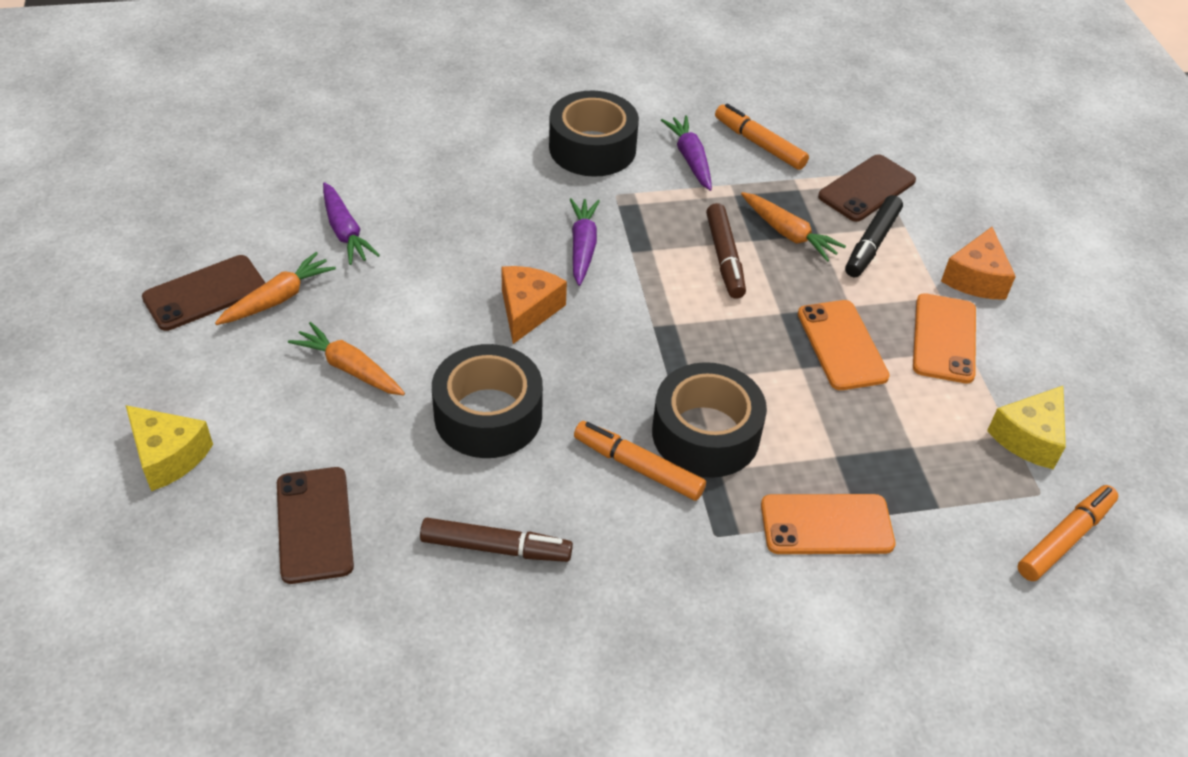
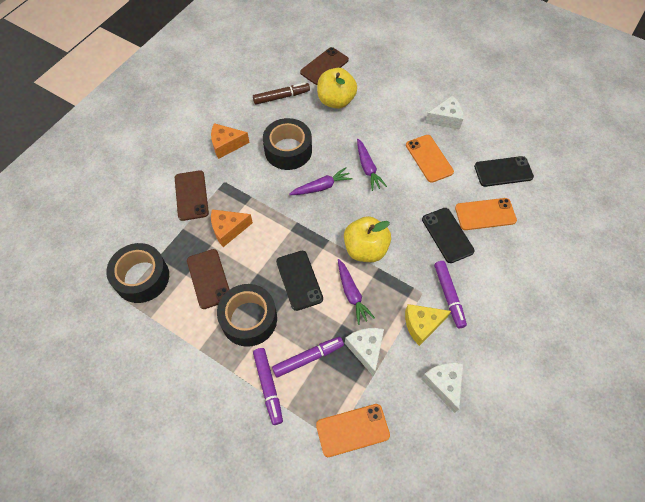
black marker: [845,195,903,277] = 1 -> none = 0
black phone: none = 0 -> [276,250,323,311] [422,208,475,263] [474,156,534,187] = 3
brown marker: [420,518,573,562] [706,203,746,299] = 2 -> [253,83,310,105] = 1
orange carrot: [215,252,336,325] [288,322,405,395] [741,192,846,262] = 3 -> none = 0
orange marker: [574,421,706,501] [715,104,809,170] [1018,485,1118,581] = 3 -> none = 0
purple marker: none = 0 -> [253,348,283,425] [272,337,344,378] [434,261,467,328] = 3
white cheese: none = 0 -> [345,328,384,377] [421,362,463,413] [425,96,463,130] = 3
yellow apple: none = 0 -> [317,68,357,109] [344,216,391,262] = 2
yellow cheese: [125,405,213,491] [987,386,1066,469] = 2 -> [405,304,451,346] = 1

